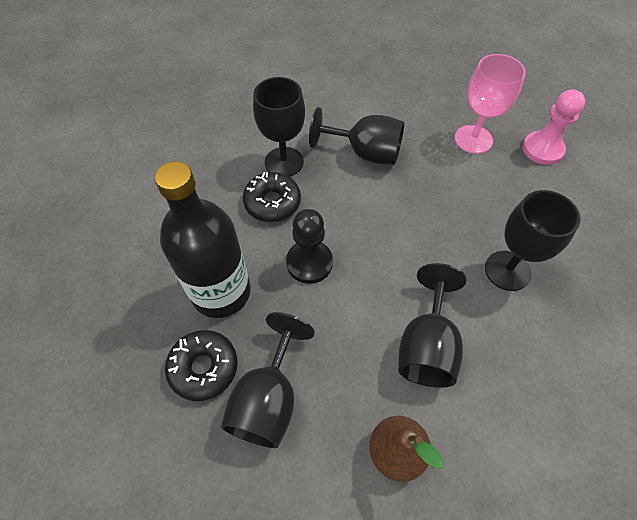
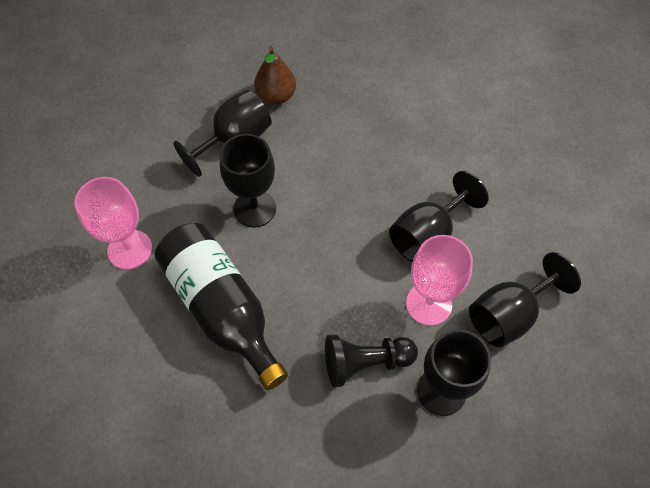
black donut: [165,330,237,401] [243,172,301,222] = 2 -> none = 0
pink goblet: [454,54,526,154] = 1 -> [75,177,152,269] [406,235,473,326] = 2
pink pawn: [522,89,585,165] = 1 -> none = 0

